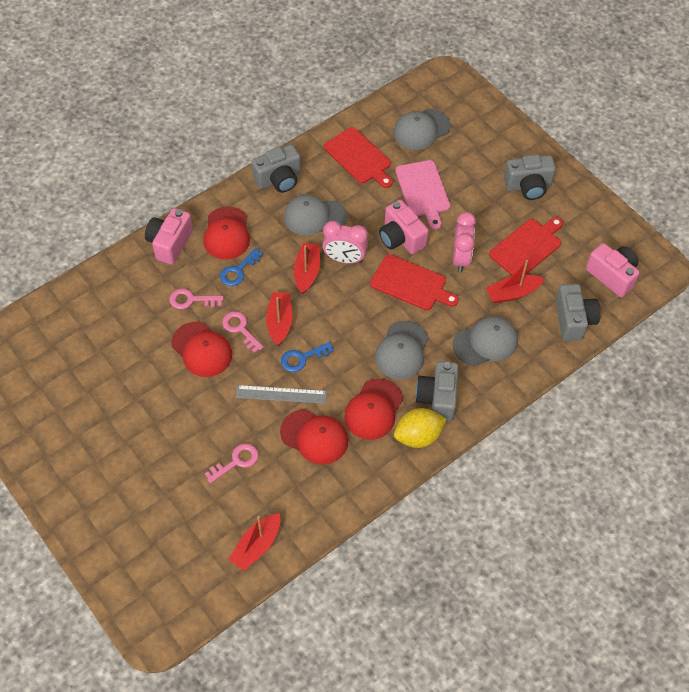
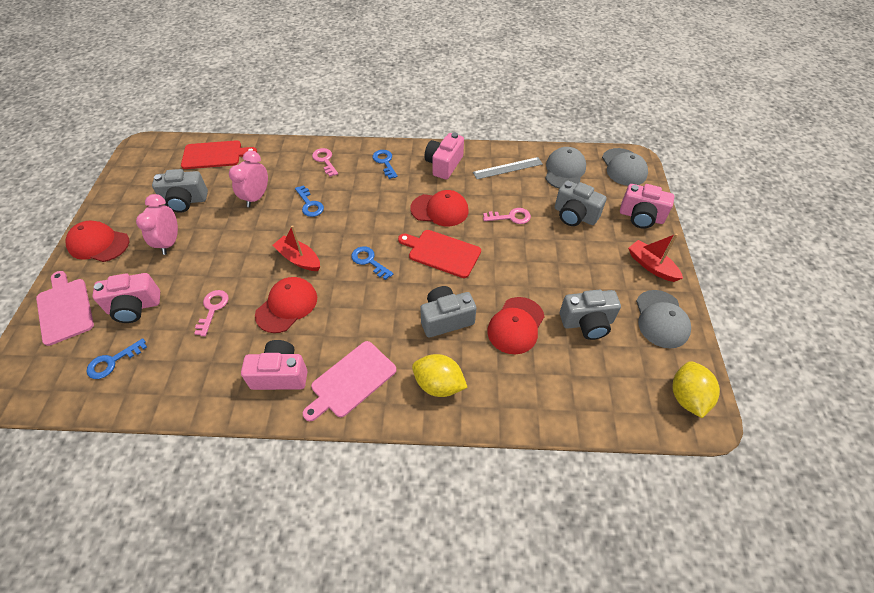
blue key: [220,248,263,286] [281,342,334,372] = 2 -> [87,338,147,379] [295,185,324,217] [351,246,393,280] [373,150,398,179] = 4
grey cap: [284,195,347,236] [375,321,428,380] [394,109,451,150] [453,316,518,366] = 4 -> [545,147,586,189] [602,148,648,186] [636,290,691,349] = 3
pink camera: [145,208,193,265] [379,200,429,254] [586,243,640,297] = 3 -> [92,273,160,323] [241,340,307,390] [424,133,464,180] [620,184,674,229] = 4
pink cutting board: [395,160,450,230] = 1 -> [36,271,94,346] [303,341,397,421] = 2
red boat: [228,513,280,571] [266,292,292,346] [294,243,320,294] [486,260,545,303] = 4 -> [272,225,320,271] [628,234,683,282] = 2
red cutting board: [324,127,393,188] [370,254,459,310] [489,217,563,275] = 3 -> [181,140,257,169] [398,230,481,278] = 2
yellow lemon: [394,408,446,448] = 1 -> [412,354,468,397] [672,361,720,418] = 2

